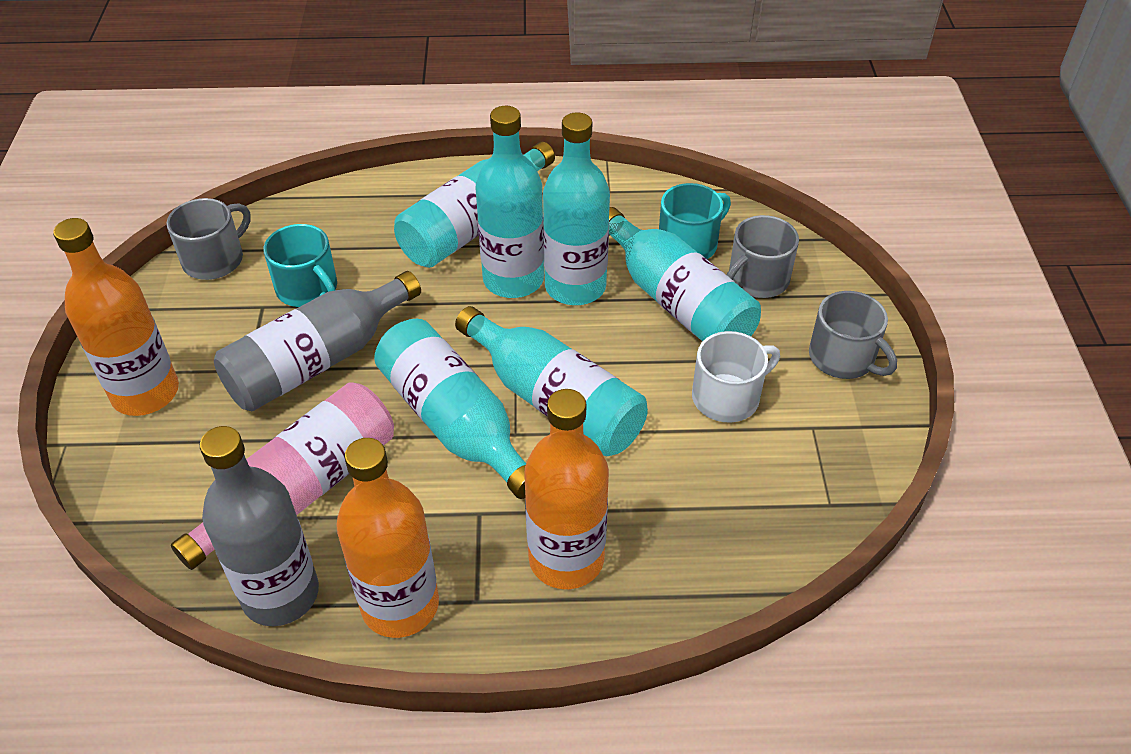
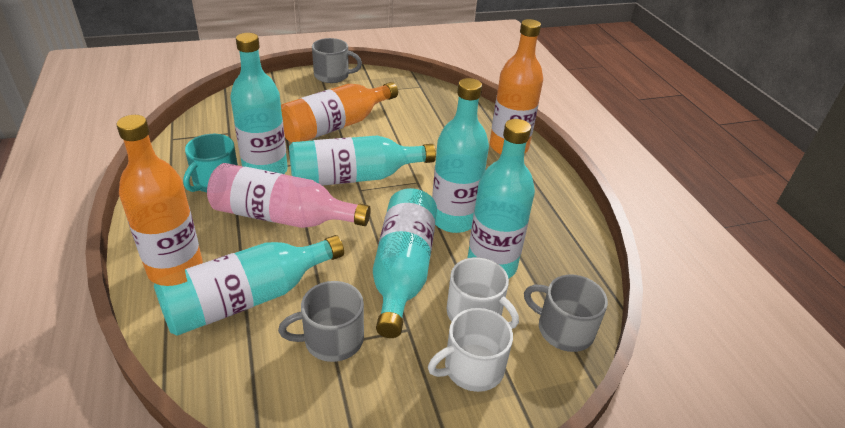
grey bottle: [200,426,319,626] [214,271,421,412] = 2 -> none = 0
turquoise mug: [264,224,337,307] [659,183,731,259] = 2 -> [183,134,238,193] = 1
white mug: [692,331,780,423] = 1 -> [428,308,513,392] [446,257,519,329] = 2

